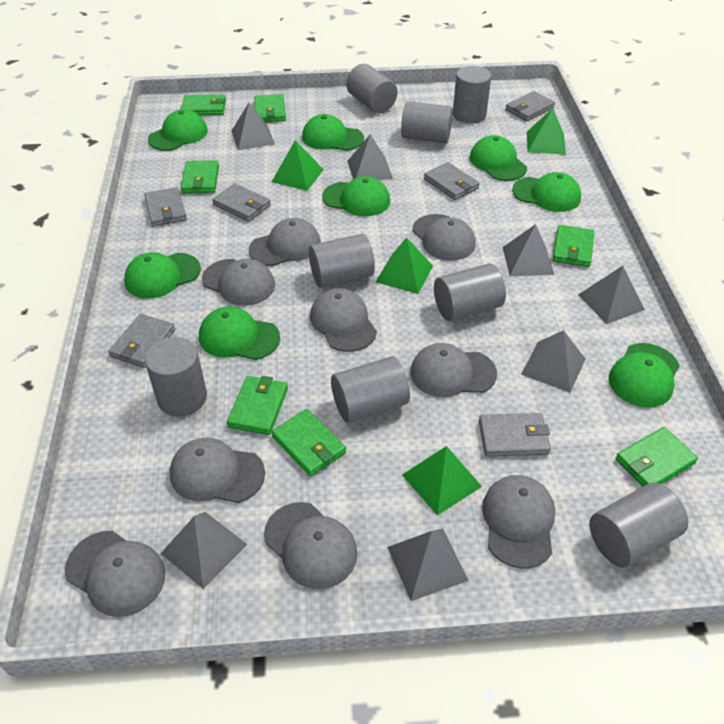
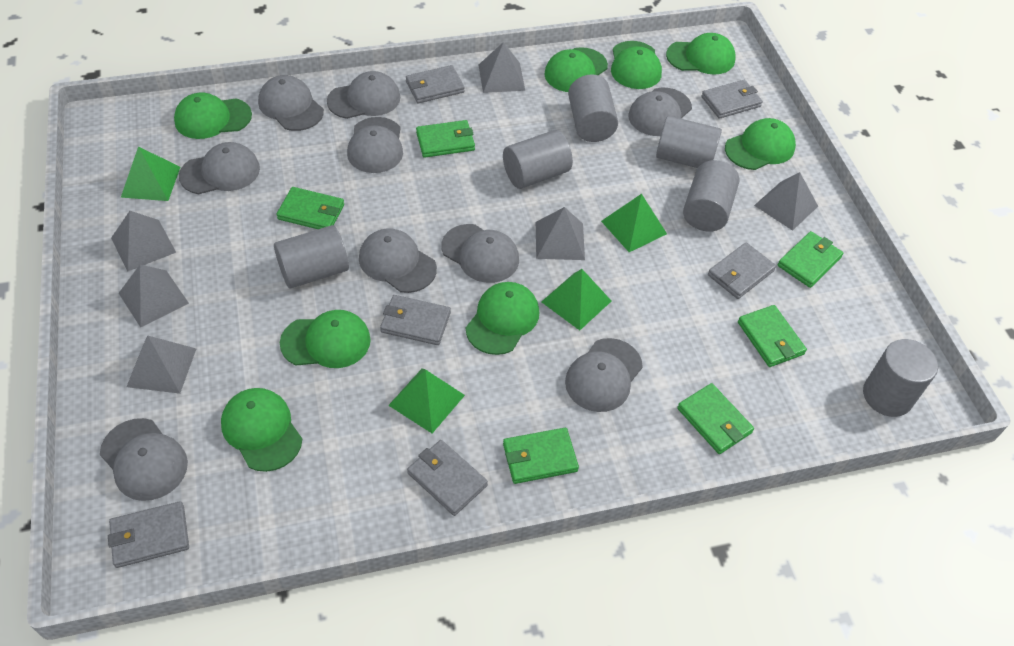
green wallet: [181,94,226,115] [181,160,219,193] [227,376,288,435] [254,94,286,122] [272,409,346,476] [553,225,594,267] [616,427,698,486] = 7 -> [277,187,344,229] [416,120,475,158] [503,428,579,484] [677,383,754,454] [738,305,807,367] [778,231,843,288] = 6
grey cylinder: [145,337,207,417] [309,234,375,288] [331,356,410,423] [346,64,397,113] [401,101,453,144] [434,264,506,321] [453,66,491,124] [589,483,688,568] = 8 -> [274,225,349,289] [503,130,573,189] [568,74,618,142] [656,116,722,168] [683,160,740,232] [863,339,938,417] = 6
grey pyramid: [161,512,248,589] [232,103,275,150] [347,134,393,180] [387,528,469,601] [502,224,554,276] [521,330,585,393] [578,266,645,324] = 7 -> [111,211,176,272] [119,265,189,328] [126,336,196,394] [479,42,525,93] [536,207,585,260] [754,172,818,231] = 6

